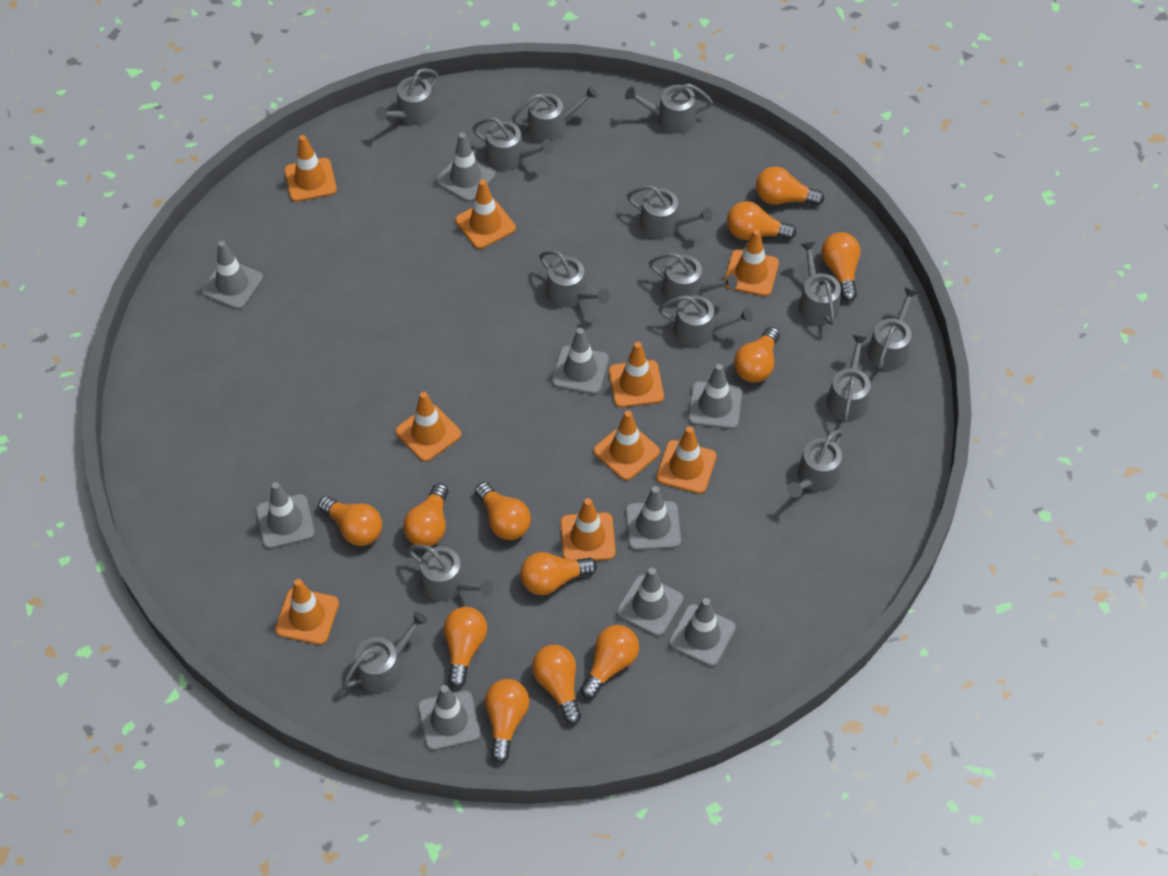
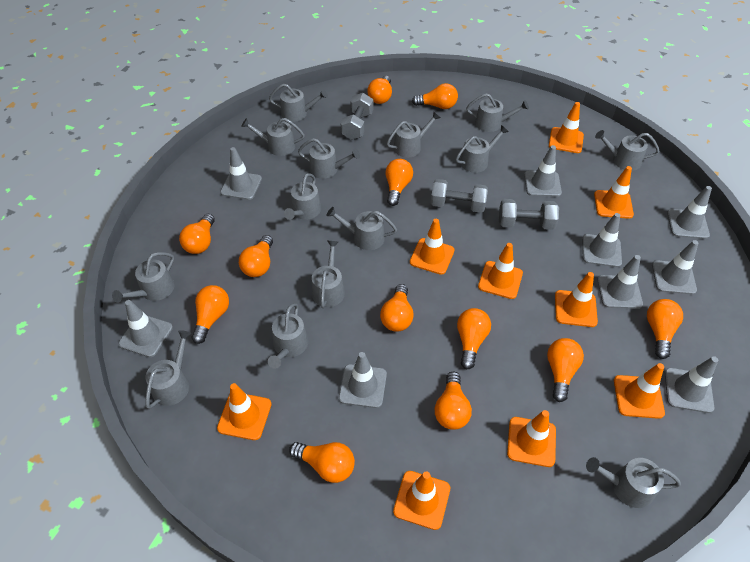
grey dumbbell: none = 0 -> [341,93,373,140] [431,179,488,213] [499,199,559,230] = 3

